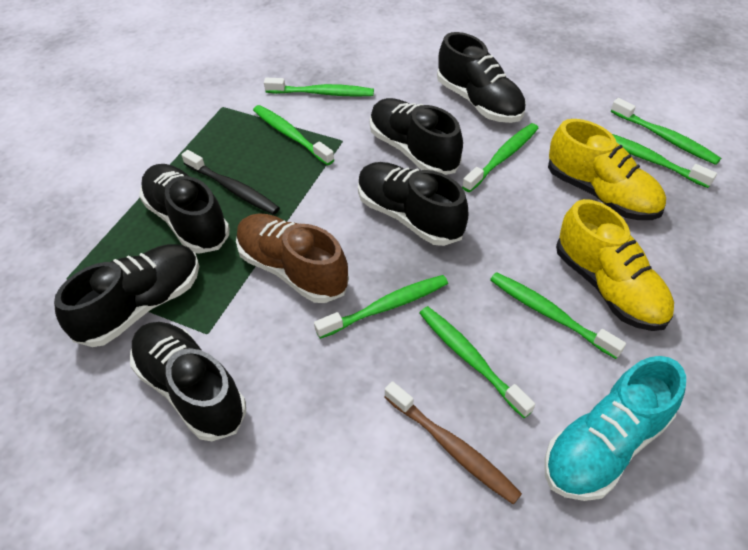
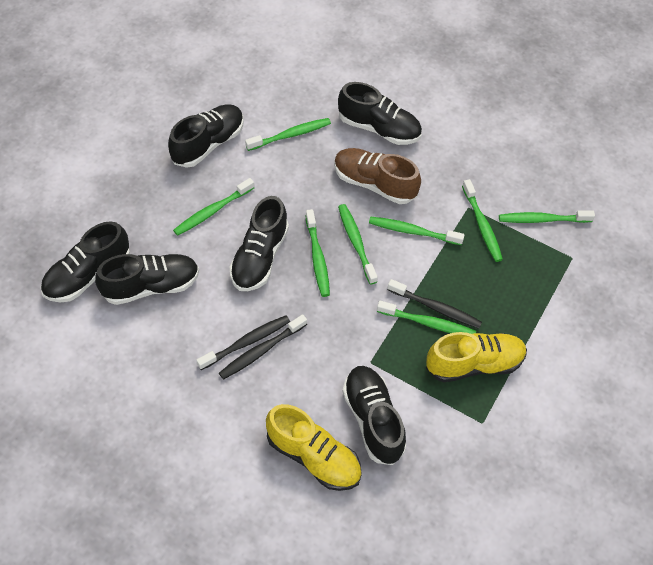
black toothbrush: [181,150,280,215] = 1 -> [196,315,290,370] [219,314,307,380] [387,279,482,329] = 3
brown toothbrush: [385,381,522,504] = 1 -> none = 0
turquoise shoe: [544,356,686,501] = 1 -> none = 0

